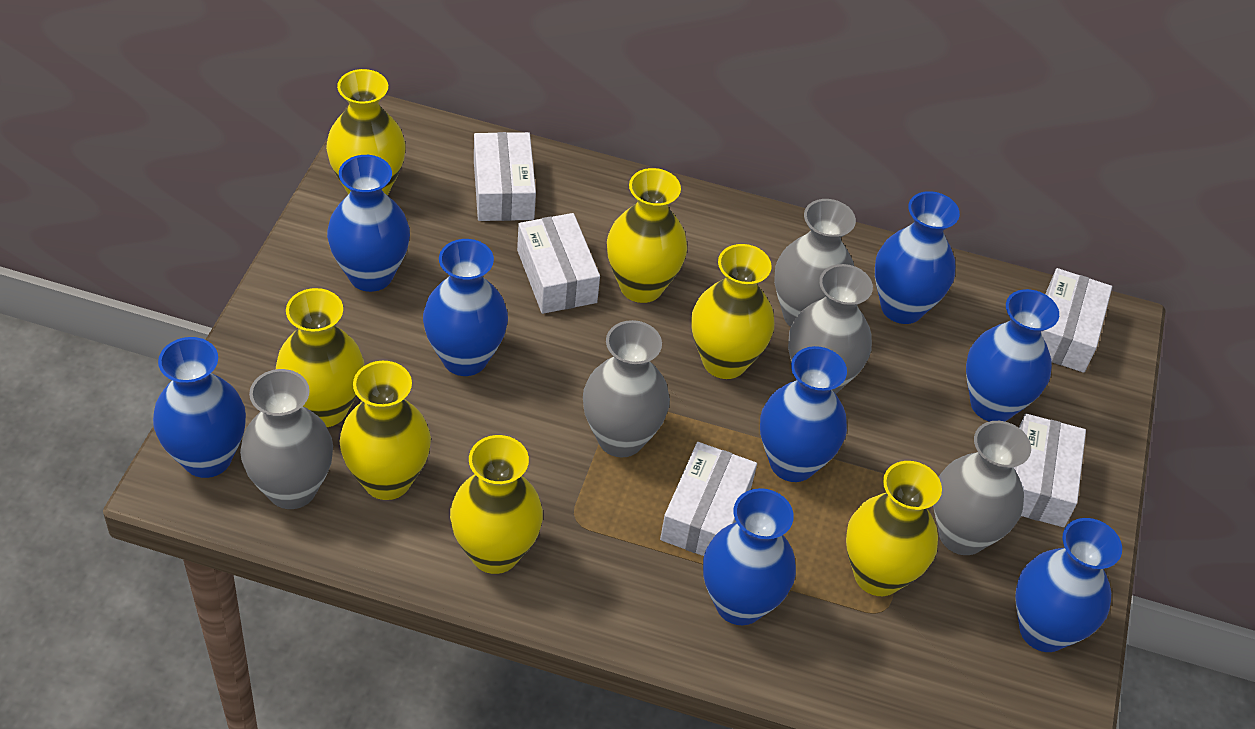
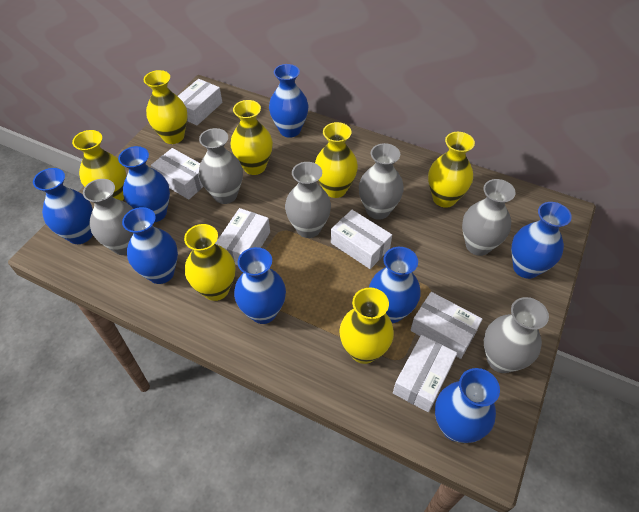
grey vase: [240,369,333,509] [583,320,670,458] [774,199,856,327] [788,264,873,394] [933,421,1031,555] = 5 -> [83,179,133,255] [199,128,243,204] [285,162,331,238] [359,143,404,220] [462,179,516,256] [484,297,549,373] = 6
white box: [474,132,536,221] [517,213,600,314] [660,442,757,556] [1013,414,1086,527] [1041,268,1112,373] = 5 -> [151,148,204,200] [178,79,222,125] [215,208,270,265] [331,210,392,269] [393,335,457,412] [410,292,482,359] = 6

